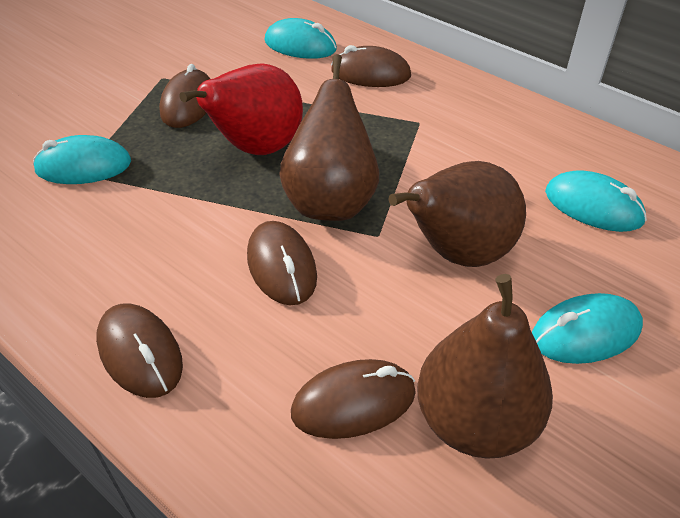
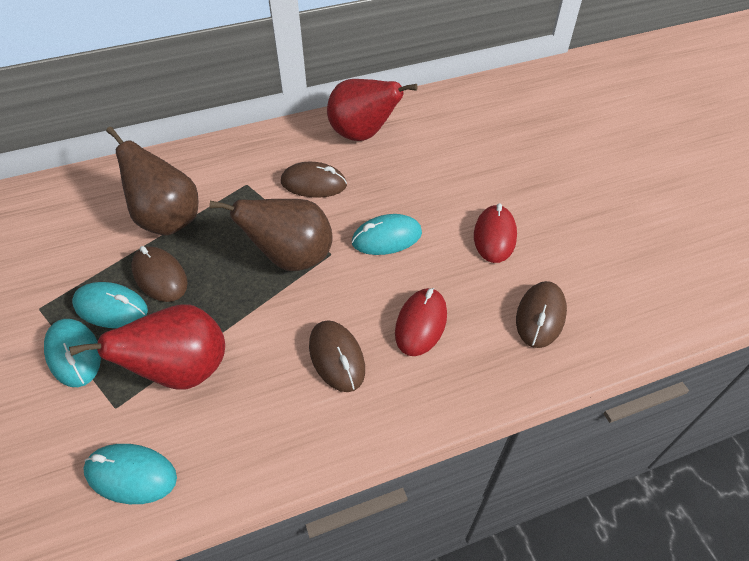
brown mouse: [96,303,183,398] [159,64,210,128] [247,221,317,305] [291,359,416,439] [331,45,411,87] = 5 -> [131,246,188,302] [281,162,347,198] [309,320,365,392] [516,281,567,348] = 4
brown pear: [279,54,379,221] [389,161,526,267] [417,274,553,459] = 3 -> [106,127,199,236] [210,199,333,271] = 2
red mouse: none = 0 -> [395,288,447,356] [474,203,517,263] = 2
red pear: [179,63,303,155] = 1 -> [69,304,225,390] [327,79,418,141] = 2

